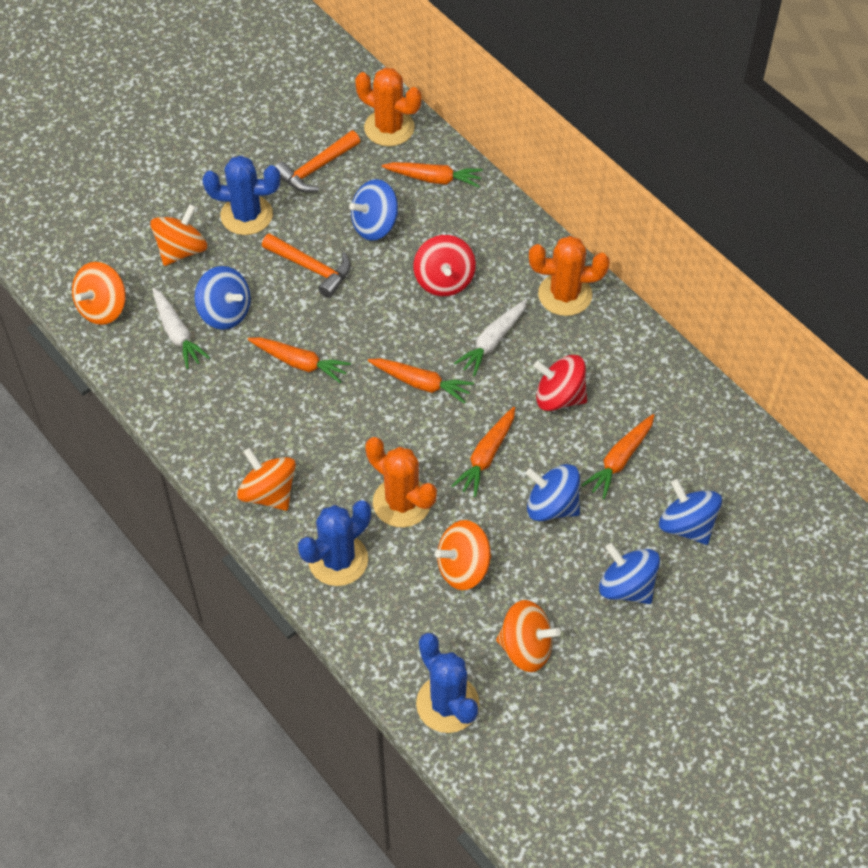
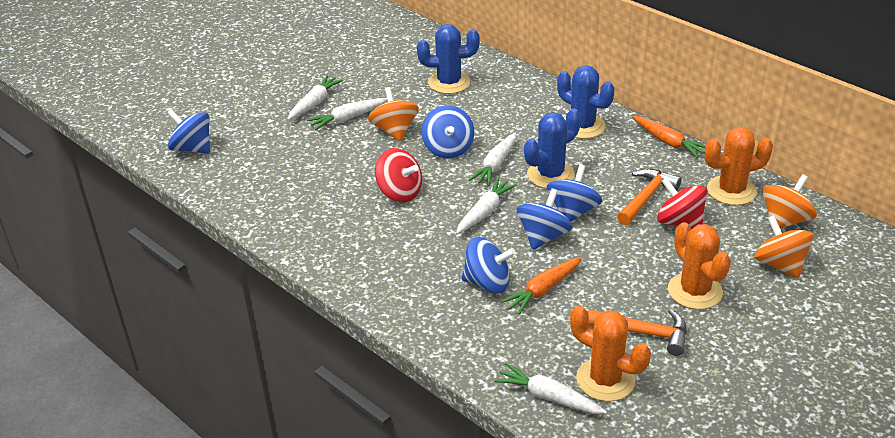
orange carrot: [248,337,351,383] [368,358,474,404] [382,162,483,188] [451,407,515,497] [582,414,654,499] = 5 -> [501,257,582,315] [632,116,706,158] = 2
orange spinning top: [72,262,126,325] [150,204,207,266] [237,448,296,511] [435,520,491,590] [496,600,561,672] = 5 -> [368,87,419,142] [754,215,814,278] [762,174,817,231] = 3
white carrot: [152,288,210,369] [454,299,527,377] = 2 -> [287,75,344,120] [307,98,387,130] [456,178,517,234] [469,132,516,186] [494,363,607,414] = 5

